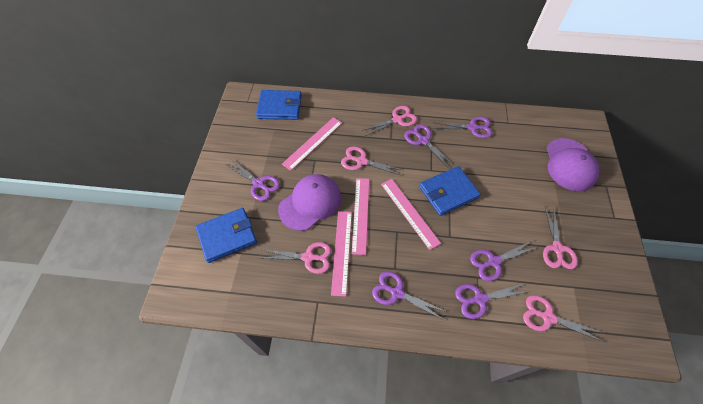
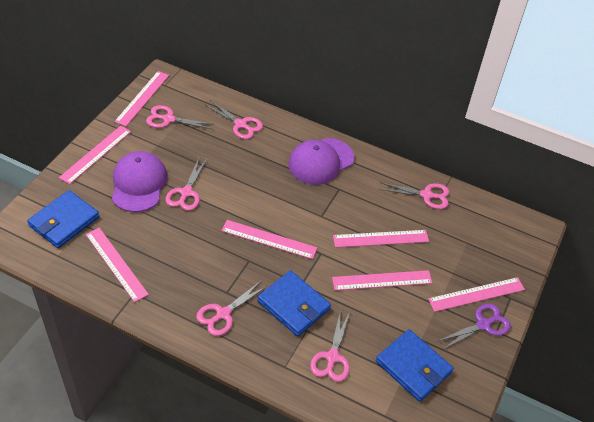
pink ruler: [282,117,342,171] [331,211,352,297] [352,178,369,255] [381,179,441,250] = 4 -> [59,126,131,184] [85,228,149,302] [114,71,169,126] [221,220,317,259] [332,270,432,291] [333,230,429,248] [428,277,525,312] = 7
pink scissors: [263,242,331,274] [341,147,402,176] [361,106,417,136] [523,295,604,342] [543,206,578,269] = 5 -> [146,105,212,129] [165,158,207,211] [196,280,267,336] [204,100,263,139] [310,310,350,382] [379,182,449,209] = 6
purple scissors: [227,159,280,201] [372,271,447,320] [404,124,455,168] [433,117,492,138] [455,283,531,319] [470,240,538,281] = 6 -> [438,304,511,350] = 1

